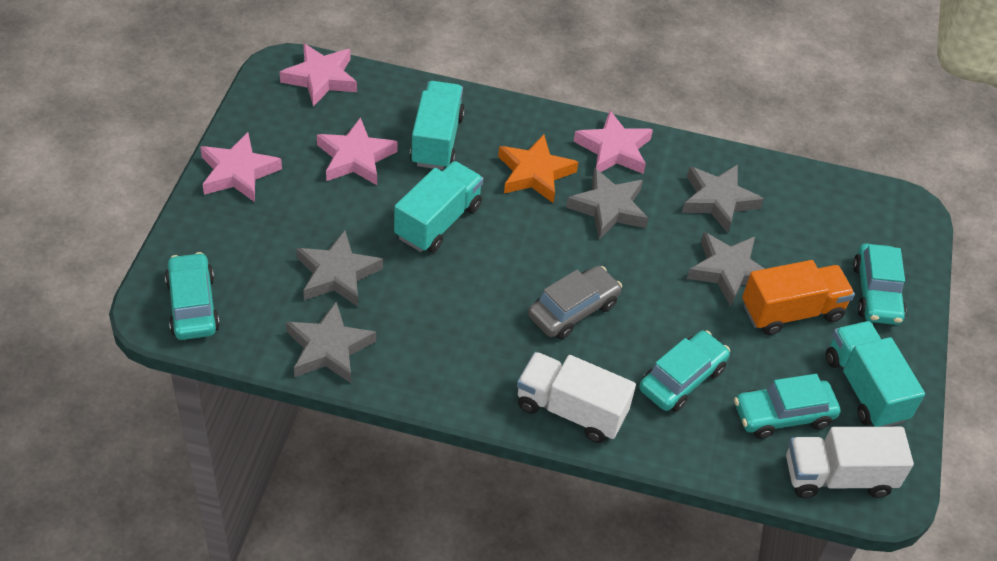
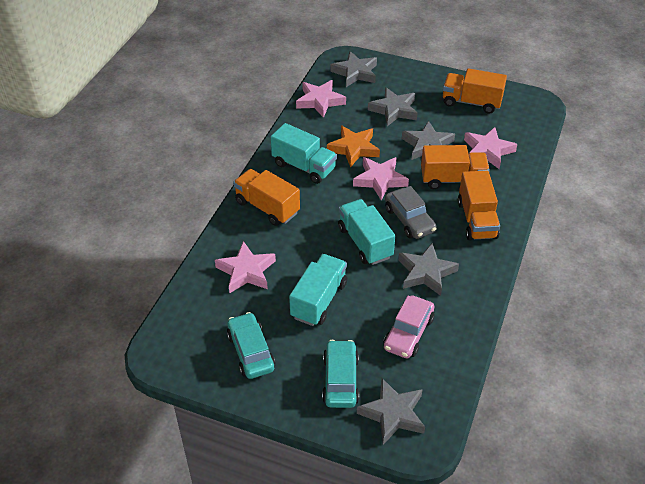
orange truck: [742,260,855,335] = 1 -> [233,169,300,226] [421,145,490,189] [443,68,507,114] [458,171,500,240] = 4
pink car: none = 0 -> [383,295,434,359] = 1
turquoise car: [165,252,220,340] [639,330,730,412] [734,374,840,439] [853,244,906,325] = 4 -> [227,312,275,379] [322,340,359,408] = 2
white truck: [517,352,636,443] [786,427,914,498] = 2 -> none = 0

